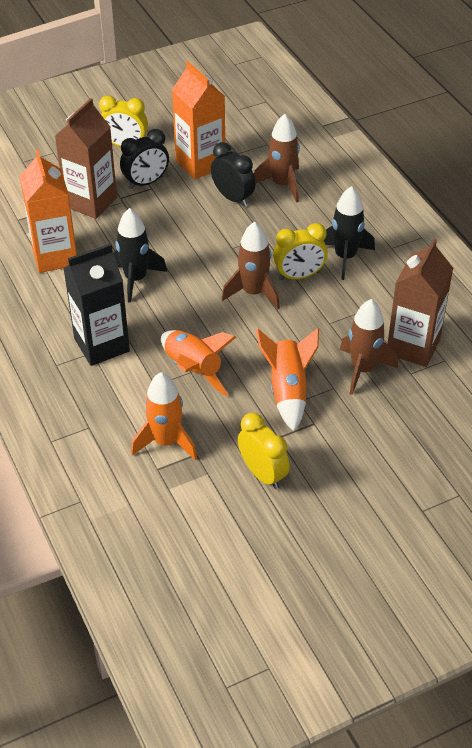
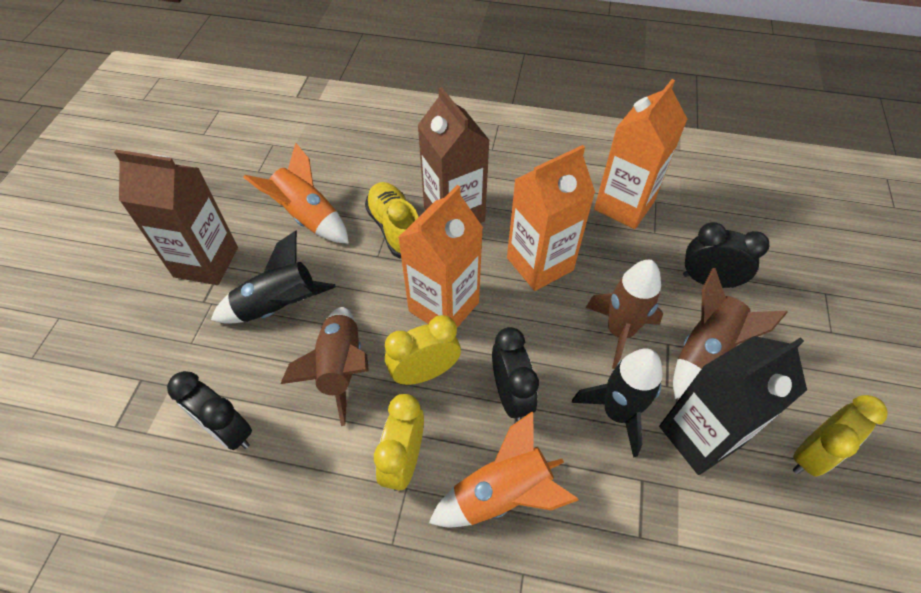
black clock: [120,129,169,189] [211,142,255,207] = 2 -> [167,371,252,450] [492,327,539,422] [683,222,769,288] = 3
orange carton: [20,150,77,273] [172,61,225,179] = 2 -> [398,185,483,328] [507,145,595,291] [594,79,688,229] = 3
orange rocket: [131,372,197,460] [161,330,236,396] [256,328,319,431] = 3 -> [243,142,349,244] [429,411,579,527] = 2
yellow shoe: none = 0 -> [365,182,419,259] = 1

